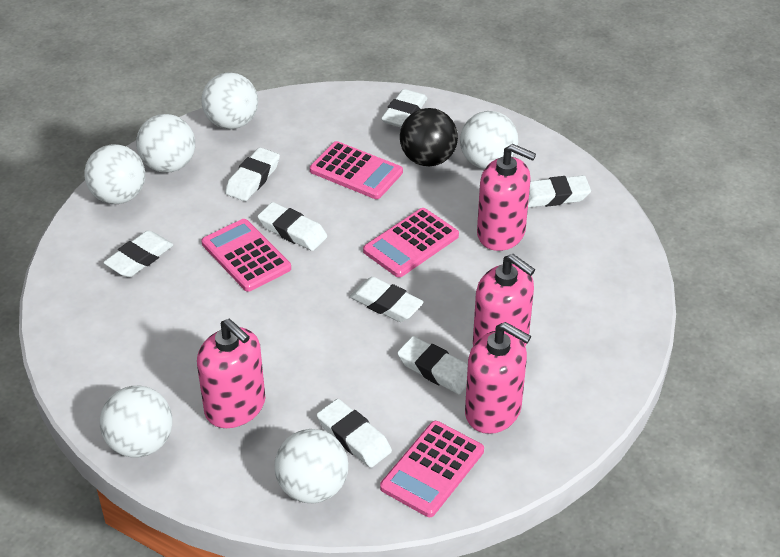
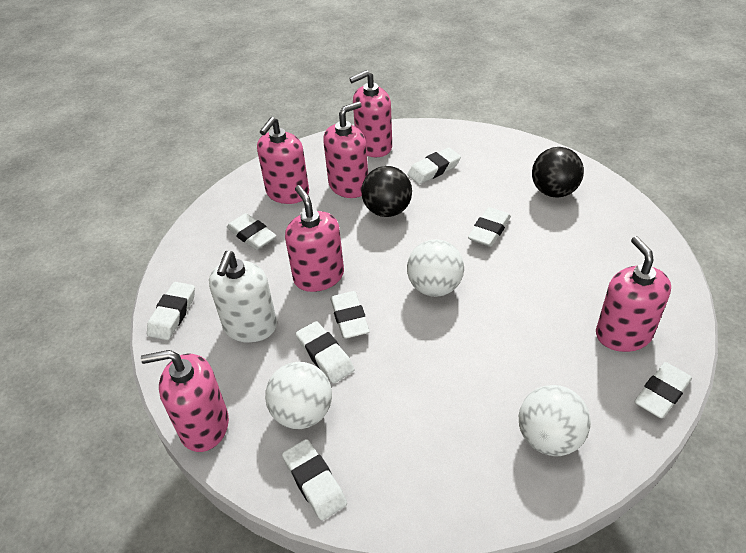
black ball: [400,108,458,166] = 1 -> [361,166,412,217] [532,147,584,198] = 2
pink calculator: [201,219,291,292] [310,141,403,199] [363,208,459,277] [380,421,484,517] = 4 -> none = 0
pink soap dispenser: [197,319,265,428] [465,322,531,434] [473,254,535,346] [477,144,536,251] = 4 -> [141,350,229,452] [257,117,309,204] [285,185,344,292] [323,101,368,198] [349,70,392,157] [596,236,671,352] = 6
white ball: [84,144,145,204] [100,386,172,458] [136,114,195,173] [201,72,258,129] [274,429,348,503] [460,111,518,169] = 6 -> [265,362,332,429] [407,239,464,297] [519,385,591,456] = 3
white soap dispenser: none = 0 -> [209,251,277,343] = 1

